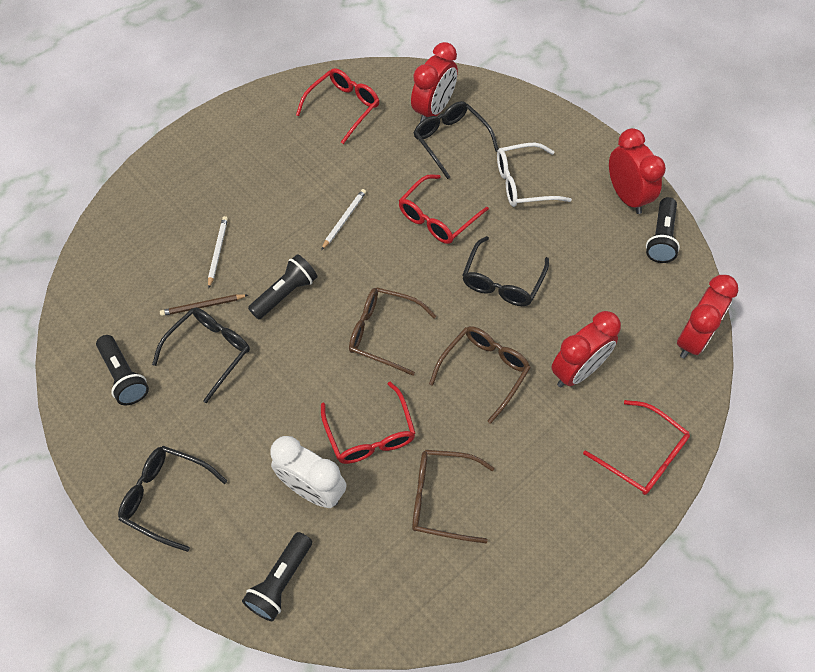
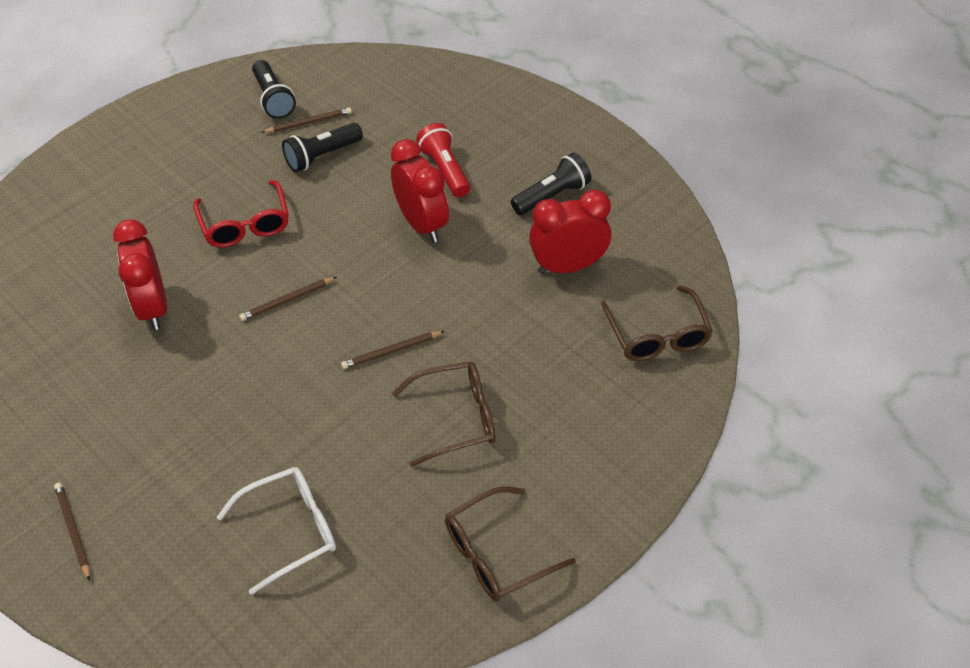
black flashlight: [96,335,149,405] [242,532,312,621] [248,254,318,319] [646,197,680,263] = 4 -> [252,60,296,119] [282,123,363,172] [511,153,591,215] = 3
black glasses: [118,446,227,552] [152,308,250,403] [414,101,499,179] [462,236,549,306] = 4 -> none = 0
brown pencil: [160,294,248,316] = 1 -> [54,483,90,581] [239,277,337,321] [261,107,352,133] [341,331,444,369] = 4
red clock: [411,42,458,122] [551,311,621,387] [609,128,666,214] [677,275,738,359] = 4 -> [113,219,167,330] [391,139,449,243] [529,190,611,274] = 3
red flashlight: none = 0 -> [416,123,470,198] = 1
red glasses: [296,68,379,144] [321,382,416,464] [399,174,489,244] [583,400,690,495] = 4 -> [193,180,289,248] = 1
white clock: [270,436,347,508] = 1 -> none = 0
white pencil: [208,216,228,289] [321,189,366,250] = 2 -> none = 0

